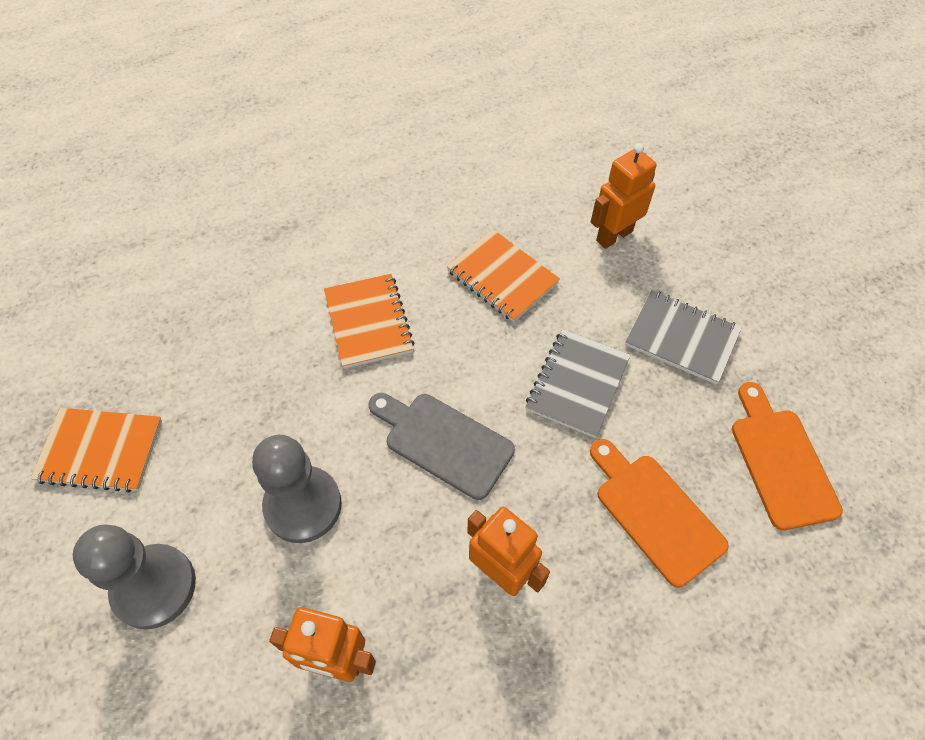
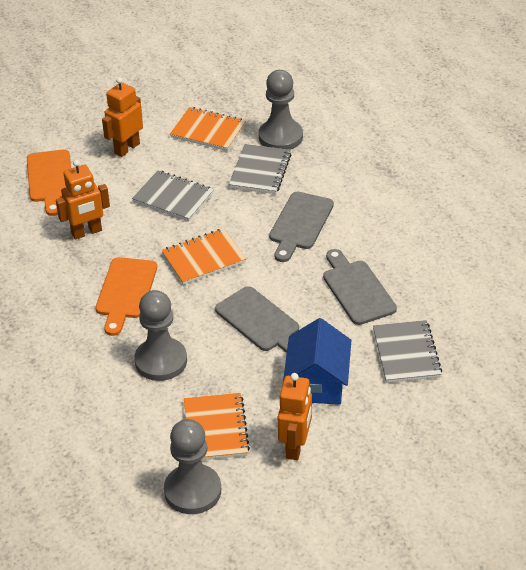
blue house: none = 0 -> [283,318,351,405] = 1
grey cutting board: [369,393,515,500] = 1 -> [215,286,299,353] [269,191,334,262] [323,249,397,325] = 3
grey notebook: [526,329,630,438] [625,290,742,385] = 2 -> [132,170,214,221] [229,144,291,194] [373,320,442,383] = 3
grey pawn: [73,524,196,629] [252,435,342,543] = 2 -> [134,290,187,381] [164,419,221,514] [259,70,303,150] = 3

